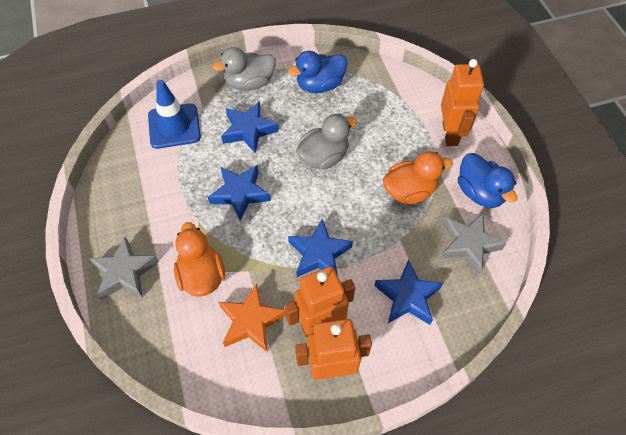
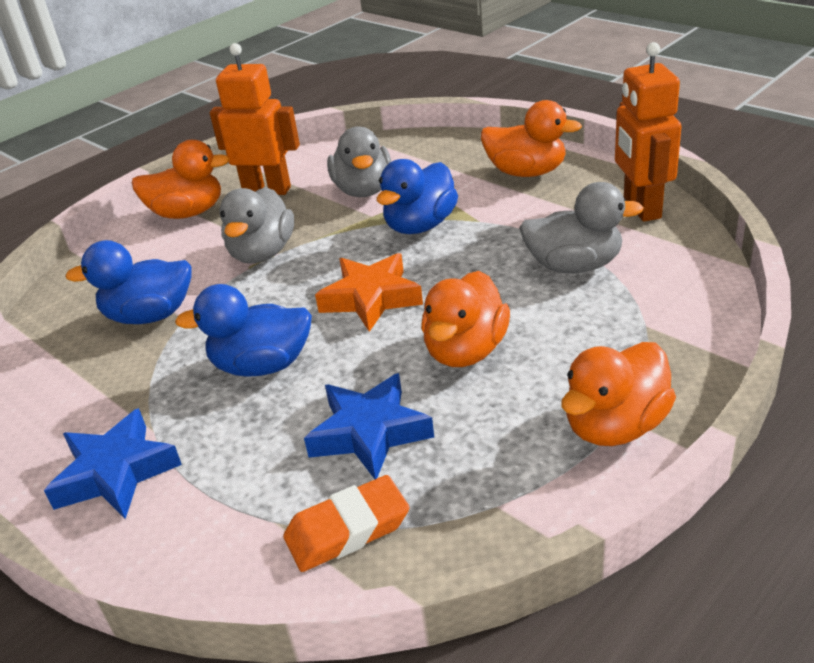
blue duck: [288,51,347,93] [458,153,517,208] = 2 -> [65,240,192,324] [175,284,312,377] [377,159,458,234] = 3
blue star: [208,165,271,221] [221,101,279,154] [288,219,353,277] [374,259,443,325] = 4 -> [44,408,182,519] [304,373,434,479] = 2
blue traffic cone: [148,80,201,149] = 1 -> none = 0
grey duck: [212,47,276,91] [296,114,357,170] = 2 -> [219,187,294,264] [327,126,391,197] [519,182,644,273] = 3
grey star: [90,237,159,300] [441,213,507,275] = 2 -> none = 0
orange duck: [174,222,225,297] [382,151,452,205] = 2 -> [132,140,230,219] [421,271,510,367] [481,100,582,177] [561,342,676,446] = 4
orange eraser: none = 0 -> [283,475,409,572] = 1
orange robot: [285,267,355,338] [295,319,372,380] [441,59,484,146] = 3 -> [210,43,300,195] [615,42,682,222] = 2

